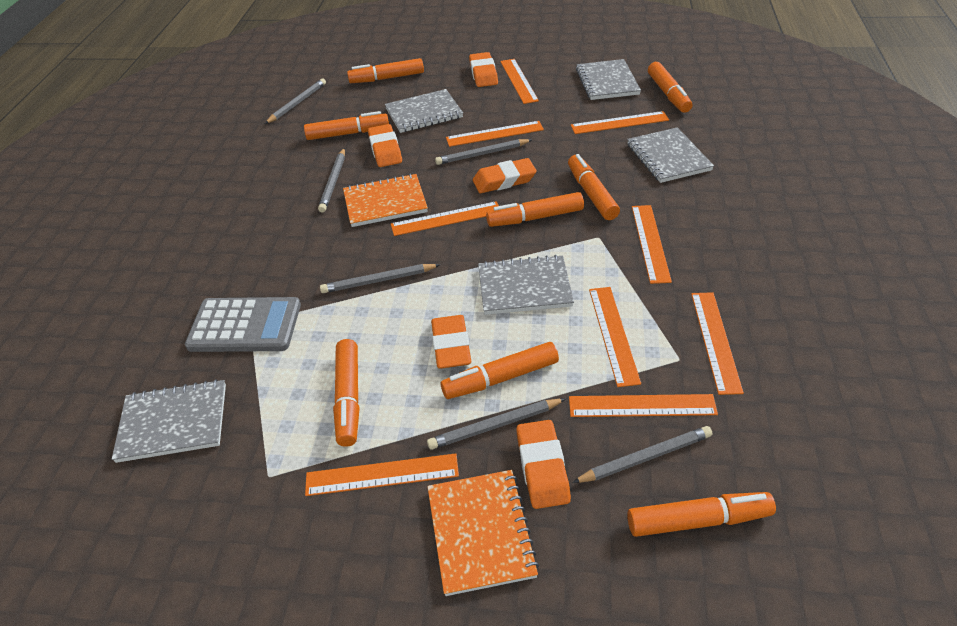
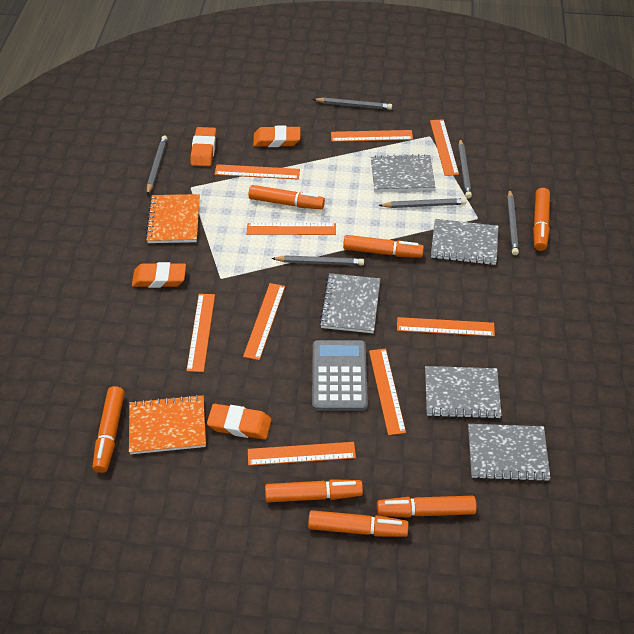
orange eraser: [368,124,402,167] [431,315,471,369] [469,52,498,87] [473,158,537,193] [516,420,571,509] = 5 -> [132,262,186,288] [190,127,216,166] [207,404,271,439] [253,126,300,147] = 4
orange marker: [304,111,389,140] [333,339,360,447] [347,58,424,83] [441,342,559,399] [486,192,584,227] [568,154,620,220] [627,492,776,537] [648,62,692,113] = 8 -> [92,386,125,473] [248,185,325,209] [265,479,363,503] [308,510,409,537] [343,235,424,258] [377,496,477,518] [533,188,550,251] = 7

